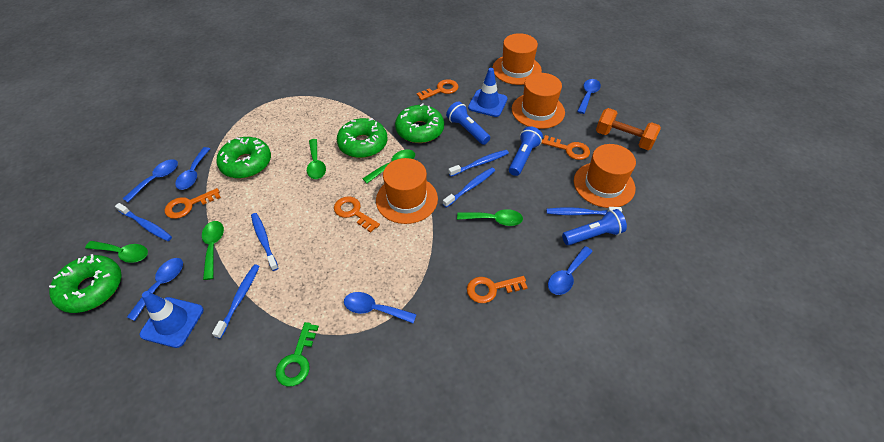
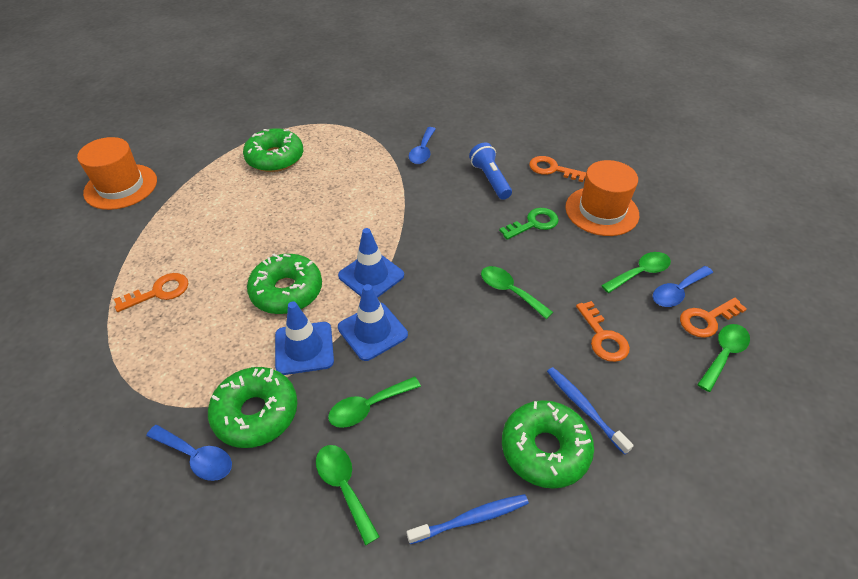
blue flashlight: [446,101,490,145] [509,126,543,176] [562,209,627,245] = 3 -> [469,142,512,200] = 1
blue spoon: [123,159,178,202] [127,258,183,321] [175,147,210,190] [344,292,417,323] [548,246,593,295] [577,79,601,114] = 6 -> [146,425,232,481] [409,127,436,164] [653,266,713,307] = 3
blue toothbrush: [115,203,172,241] [212,264,260,339] [251,213,278,271] [443,168,495,208] [448,150,509,177] [546,207,622,215] = 6 -> [407,494,529,544] [547,367,634,455] = 2
blue traffic cone: [140,291,204,348] [468,68,508,117] = 2 -> [275,301,334,375] [338,228,404,298] [338,284,408,361] = 3
orange dumbbell: [596,108,661,150] = 1 -> none = 0
orange hat: [376,158,438,224] [492,33,542,85] [512,73,565,129] [574,144,636,208] = 4 -> [77,137,157,210] [565,160,639,236] = 2
orange key: [164,188,221,219] [334,196,380,233] [417,79,458,100] [467,276,528,303] [541,135,590,160] = 5 -> [114,273,188,312] [529,156,586,182] [576,301,630,362] [680,298,747,338] = 4

